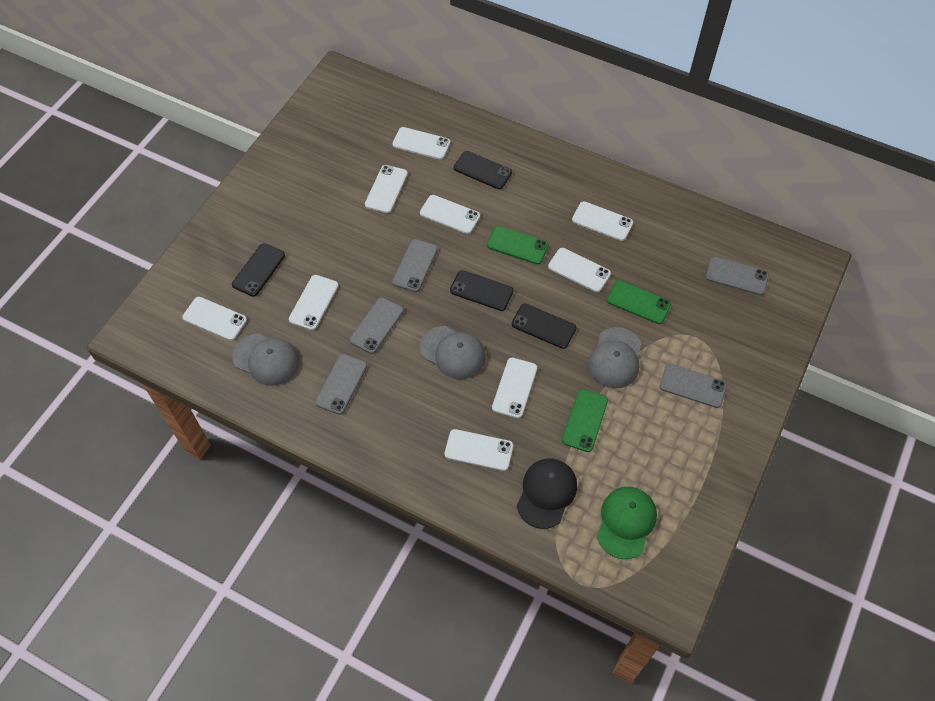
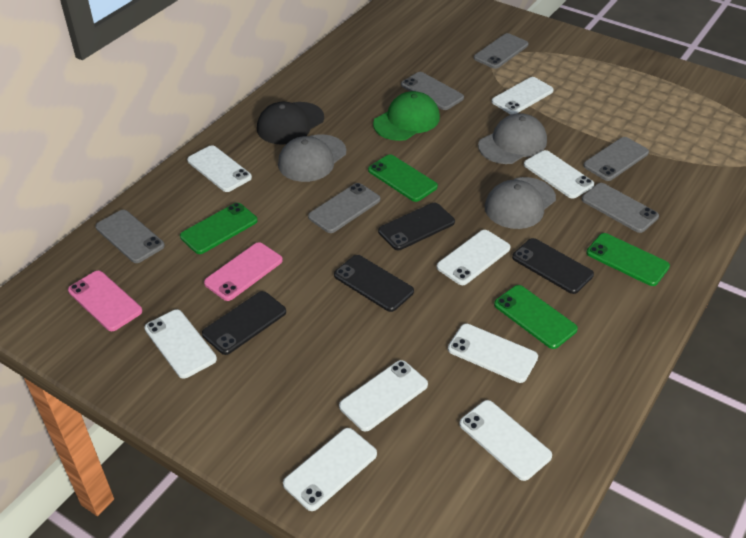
green phone: [487,226,549,264] [562,389,608,452] [607,280,671,324] = 3 -> [180,203,257,254] [368,155,438,202] [494,285,578,349] [586,233,670,286] = 4
grey phone: [315,354,367,415] [349,297,404,354] [392,239,438,292] [659,364,727,408] [706,257,769,295] = 5 -> [95,210,165,263] [308,183,380,233] [401,72,464,110] [474,33,529,69] [582,183,659,233] [583,137,649,181] = 6
pink phone: none = 0 -> [68,271,142,331] [204,242,283,301] = 2

